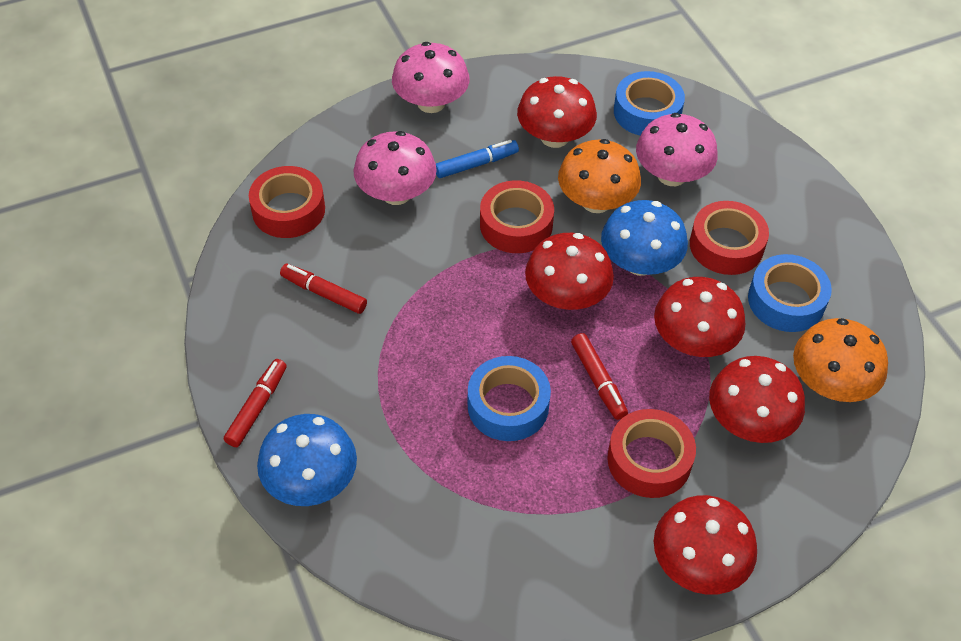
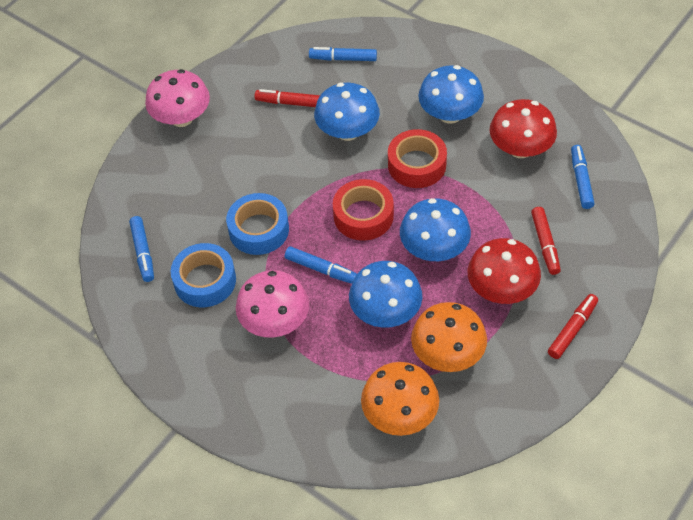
blue marker: [436,140,519,178] = 1 -> [129,216,154,282] [285,246,357,284] [309,47,377,61] [571,145,595,209] = 4
blue mushroom: [257,414,357,506] [601,200,688,276] = 2 -> [314,83,380,141] [349,261,422,328] [400,198,471,261] [418,65,484,124] = 4
blue tape: [468,356,551,441] [614,71,685,136] [748,254,832,332] = 3 -> [171,243,236,307] [226,193,289,255] = 2
pink mushroom: [354,131,437,205] [392,42,470,113] [636,113,718,186] = 3 -> [145,69,210,127] [236,270,309,338] = 2
red mushroom: [517,76,597,148] [525,233,614,310] [654,277,745,357] [654,495,757,595] [709,356,805,443] = 5 -> [468,238,541,304] [490,99,557,158] = 2
red tape: [249,166,325,238] [480,180,554,253] [607,409,696,498] [690,201,769,275] = 4 -> [333,179,394,241] [388,129,447,188] = 2

